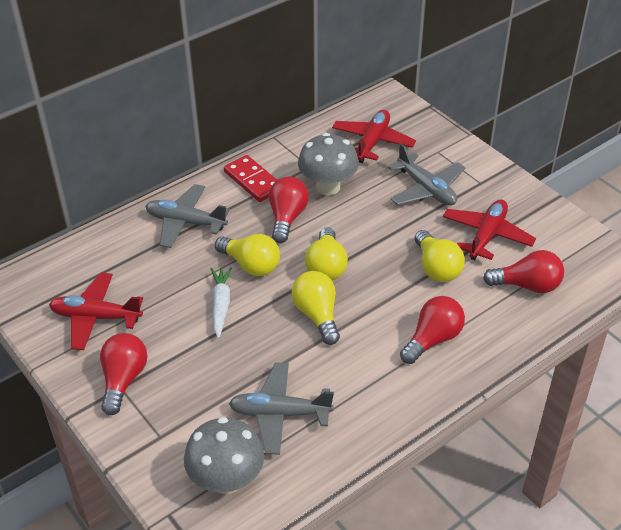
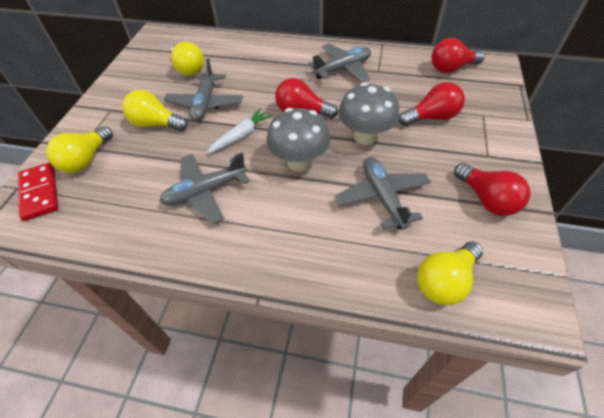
grey plane: [145,184,230,248] [229,362,334,455] [388,143,465,205] = 3 -> [159,152,250,224] [164,58,243,121] [308,44,371,82] [335,157,431,230] = 4
red plane: [49,273,143,350] [332,110,416,163] [443,199,536,260] = 3 -> none = 0

